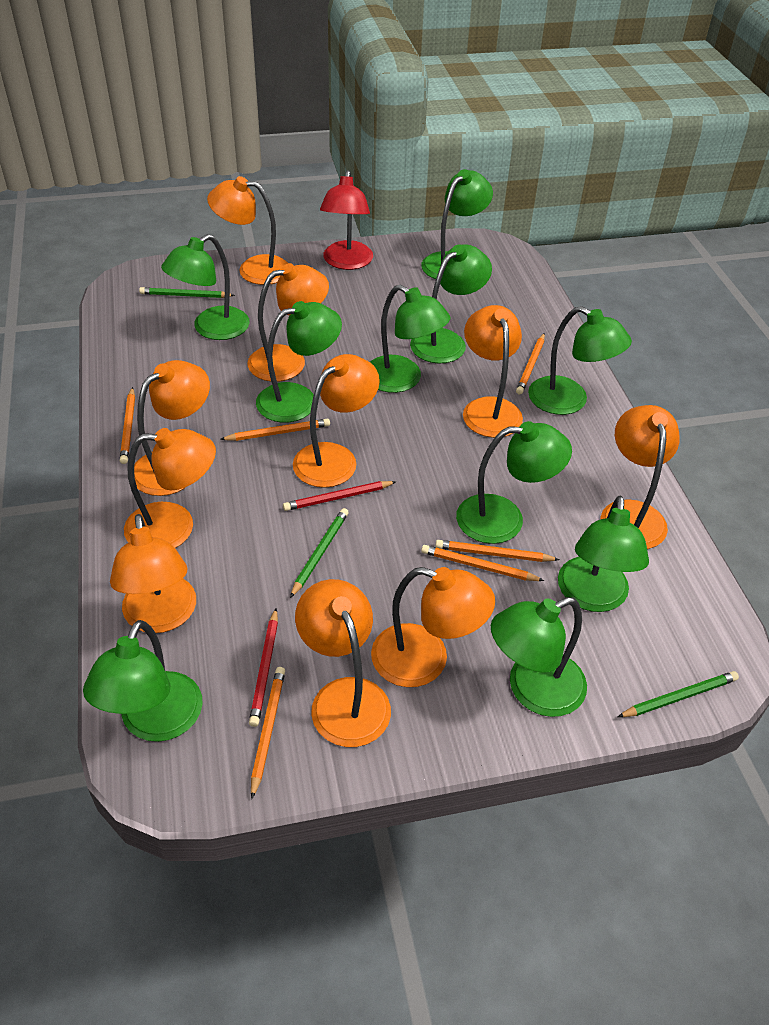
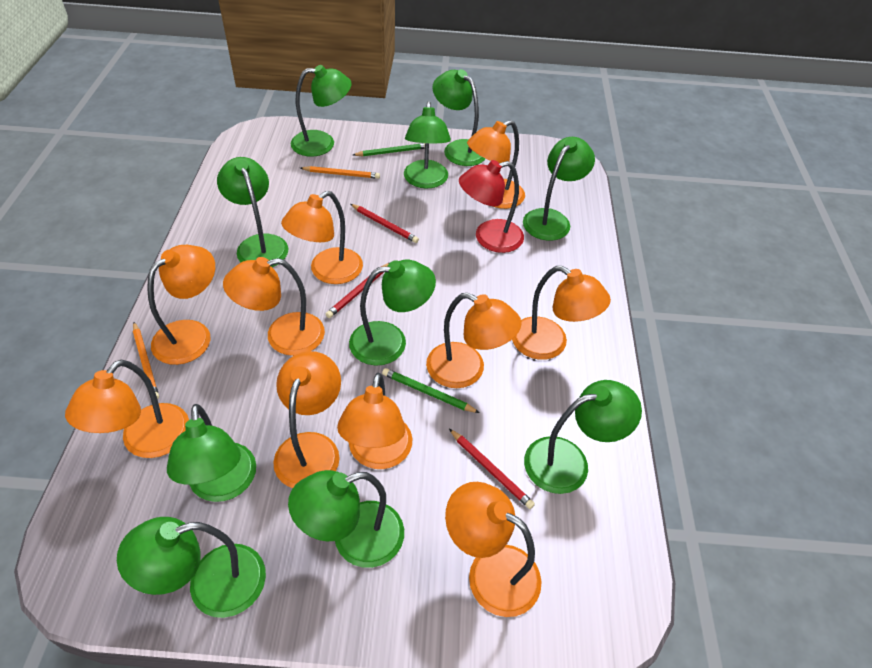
green pencil: [139,287,235,298] [290,508,349,598] [618,671,739,717] = 3 -> [353,143,425,156] [382,368,480,413] = 2
orange pencil: [120,387,135,464] [220,419,330,441] [251,667,285,799] [421,545,544,581] [435,540,560,562] [516,333,545,394] = 6 -> [133,322,159,399] [300,166,380,179] = 2
red pencil: [249,608,278,727] [283,481,396,511] = 2 -> [326,263,389,318] [351,204,419,243] [449,429,535,509] = 3

